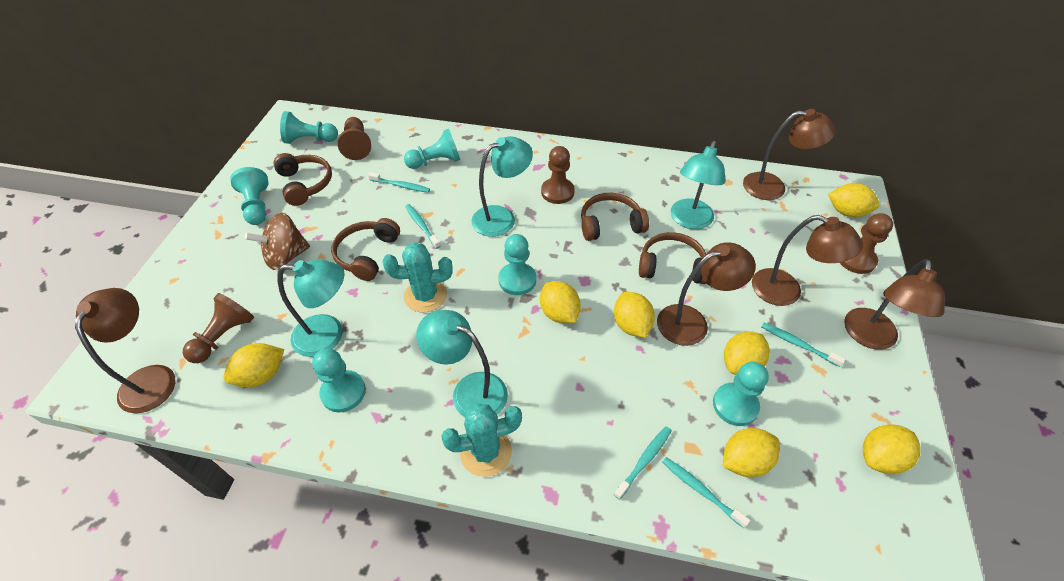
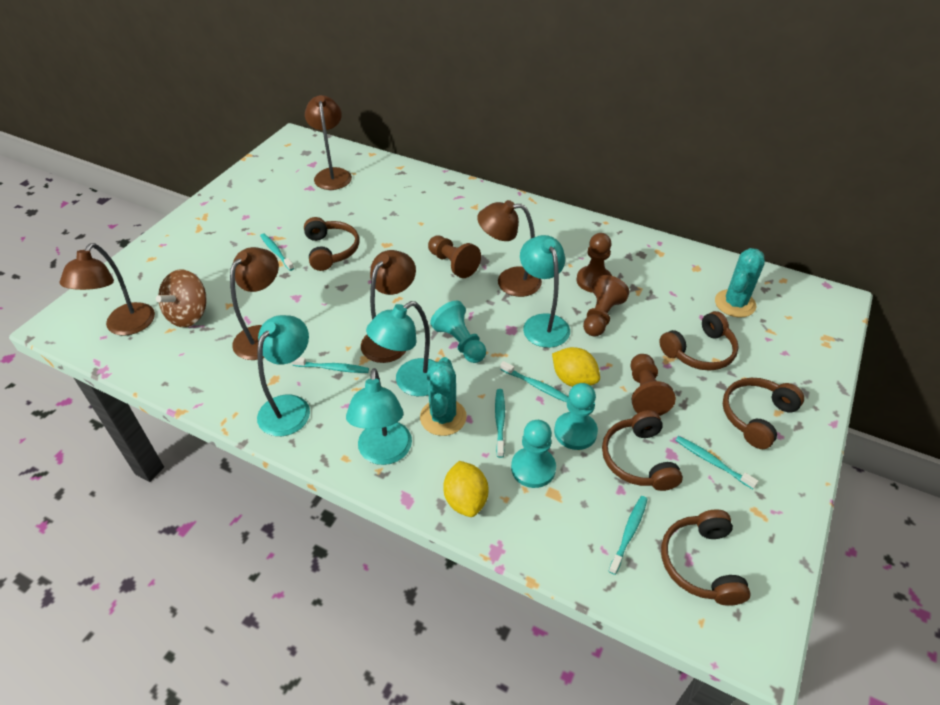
brown headphones: [273,153,332,206] [331,218,400,281] [581,193,649,241] [639,232,707,284] = 4 -> [304,217,359,271] [602,410,683,491] [659,311,739,371] [661,509,751,606] [723,378,804,449] = 5
turquoise pawn: [230,167,269,225] [280,111,338,144] [312,348,366,413] [404,129,460,169] [498,234,536,295] [713,362,769,426] = 6 -> [430,301,486,363] [511,420,556,488] [554,383,598,450] = 3
turquoise toothbrush: [368,172,430,193] [405,204,441,249] [614,426,672,500] [662,457,750,528] [762,323,845,367] = 5 -> [260,233,294,271] [292,357,369,373] [495,389,505,458] [500,361,568,403] [609,496,648,575] [675,436,758,489] = 6
yellow lemon: [224,343,284,387] [540,281,581,323] [614,292,655,338] [723,428,780,477] [724,331,770,375] [828,183,880,217] [863,424,921,474] = 7 -> [443,461,488,517] [552,347,600,387] = 2

